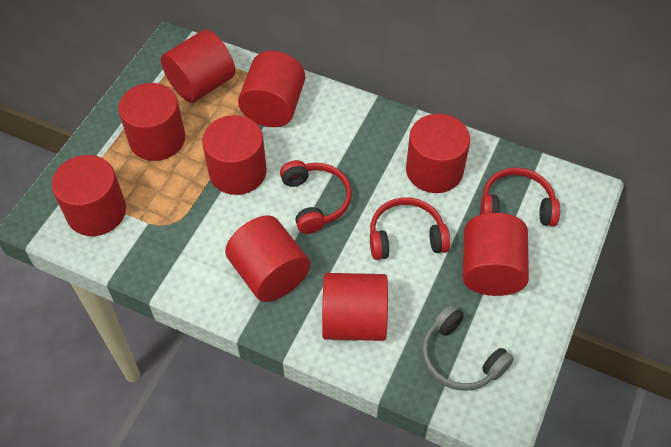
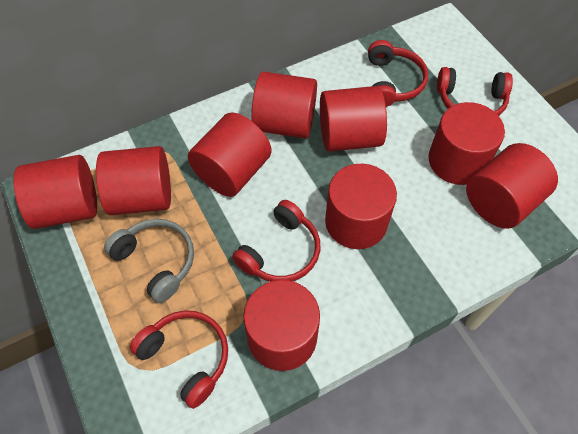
red headphones: [280,160,352,234] [370,197,450,260] [480,168,560,226] = 3 -> [130,310,228,409] [232,200,320,282] [368,40,428,107] [437,67,513,116] = 4

